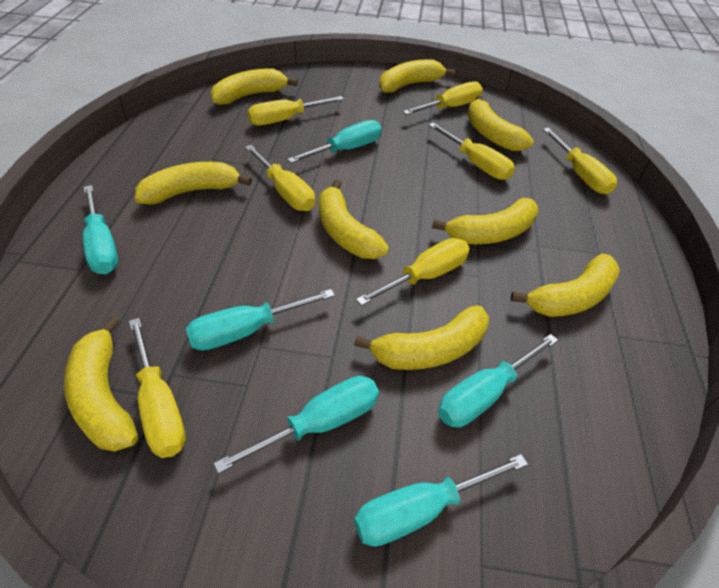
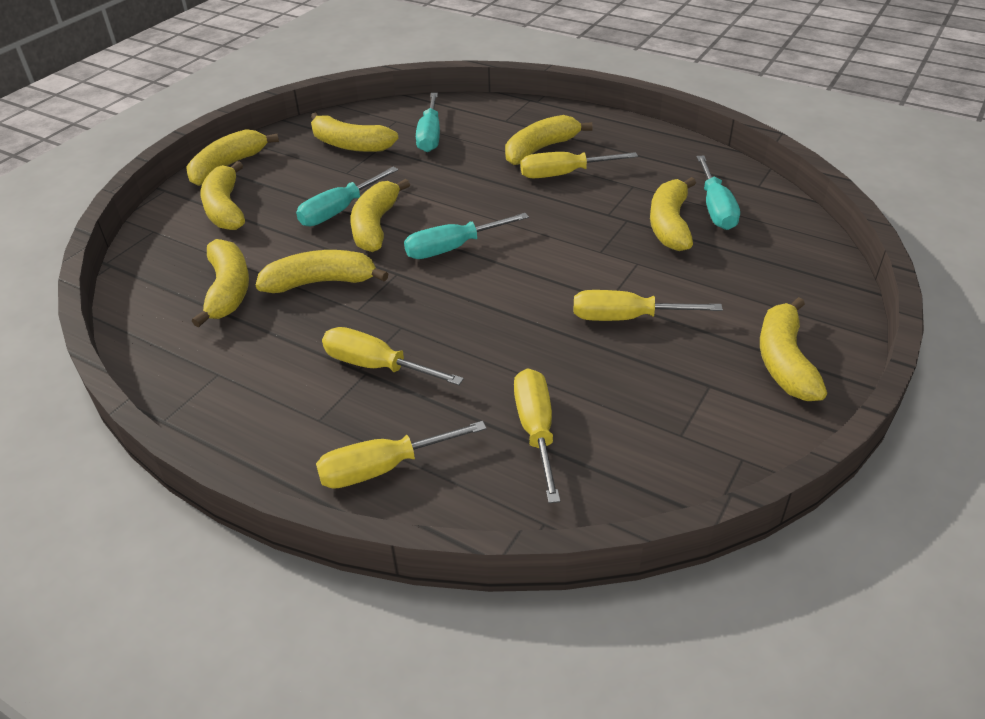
turquoise screwdriver: [82,185,118,274] [186,289,335,351] [213,376,379,474] [287,120,382,163] [354,454,528,547] [438,334,558,428] = 6 -> [296,167,398,226] [404,213,529,259] [416,93,440,152] [697,156,740,230] = 4
yellow screwdriver: [129,318,186,458] [245,145,315,211] [247,96,344,125] [356,238,470,306] [403,81,483,115] [429,123,515,180] [543,128,617,194] = 7 -> [316,421,487,489] [322,327,464,385] [514,368,560,503] [520,152,638,178] [574,290,723,321] = 5

